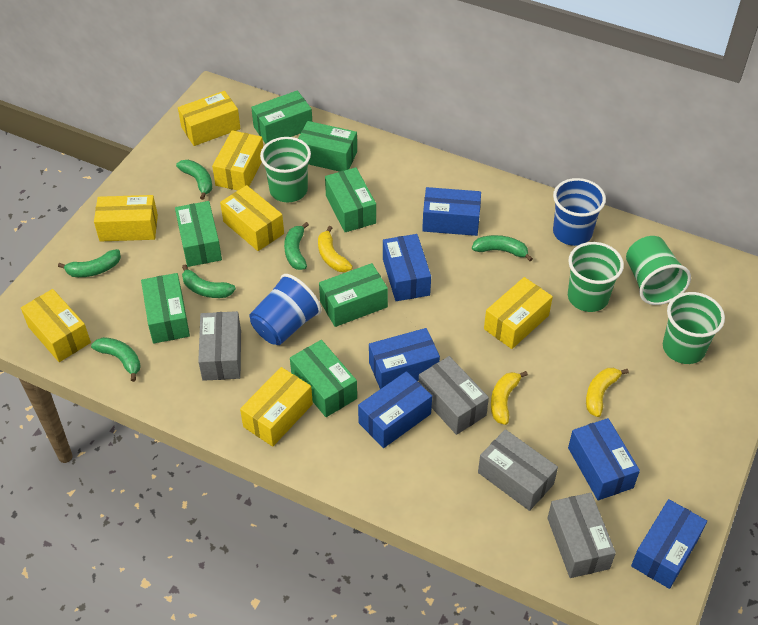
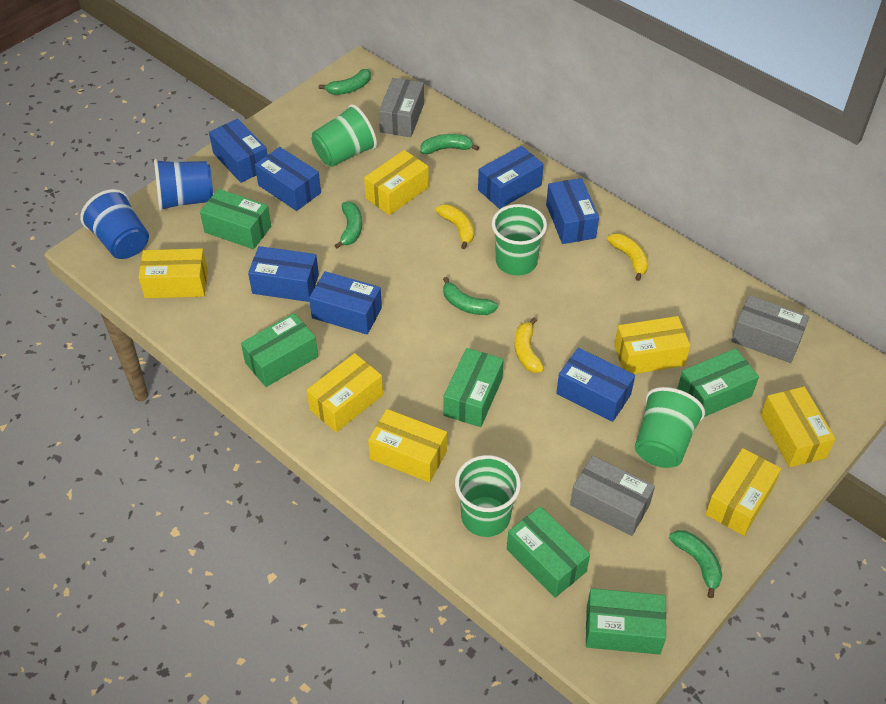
blue box: [358,371,432,448] [369,328,440,389] [383,234,431,301] [422,187,481,236] [568,418,640,501] [631,499,707,589] = 6 -> [209,119,267,183] [248,246,319,302] [255,147,321,211] [309,271,382,334] [478,146,544,209] [546,178,599,244] [556,348,635,422] = 7
green banana: [58,249,121,277] [91,337,141,382] [176,160,212,200] [182,264,236,298] [284,222,309,270] [472,235,533,261] = 6 -> [319,69,371,95] [334,202,362,249] [420,134,479,154] [443,277,498,315] [669,530,722,598] = 5
green box: [141,273,190,344] [175,201,222,267] [251,90,312,144] [290,340,357,417] [298,121,357,172] [319,263,388,327] [325,167,376,232] = 7 -> [200,189,271,249] [241,313,318,387] [444,348,504,427] [507,506,590,598] [586,588,666,655] [677,348,759,417] = 6
grey box: [198,311,241,381] [419,356,489,435] [478,429,558,511] [547,493,616,578] = 4 -> [379,78,424,137] [570,456,655,536] [731,295,809,363] = 3

